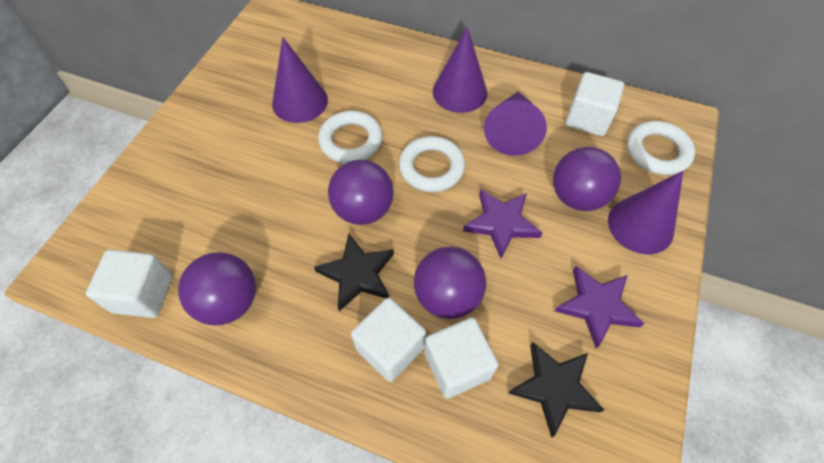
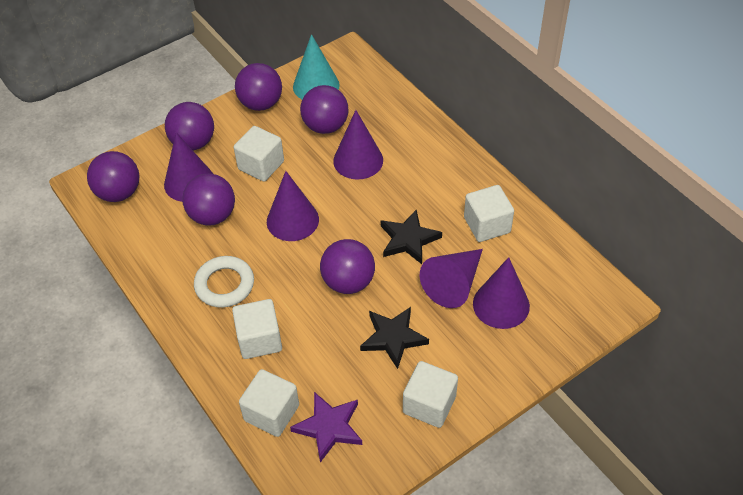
purple ball: [178,252,256,326] [328,160,394,225] [414,247,486,319] [553,147,621,211] = 4 -> [87,151,139,202] [165,102,214,151] [182,174,235,225] [235,63,282,111] [300,85,348,134] [320,239,375,294] = 6
purple cone: [272,37,328,123] [433,27,487,113] [484,92,547,156] [608,171,683,254] = 4 -> [164,132,213,202] [267,171,319,241] [333,110,383,180] [420,249,483,308] [473,257,530,329] = 5
purple star: [463,189,543,259] [555,266,645,348] = 2 -> [290,392,362,462] = 1
turquoise cone: none = 0 -> [293,34,340,99] = 1
white cube: [86,250,173,318] [351,298,426,382] [424,317,498,399] [566,72,624,136] = 4 -> [232,299,282,359] [234,126,284,182] [239,369,299,437] [403,361,458,428] [464,185,514,242] = 5
white ring: [318,111,383,163] [399,136,465,192] [627,121,695,175] = 3 -> [194,256,254,308] = 1

